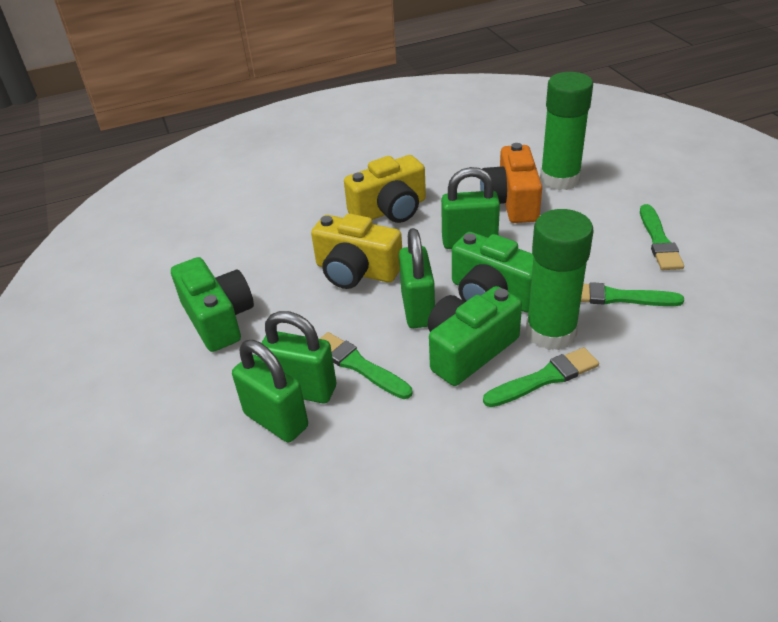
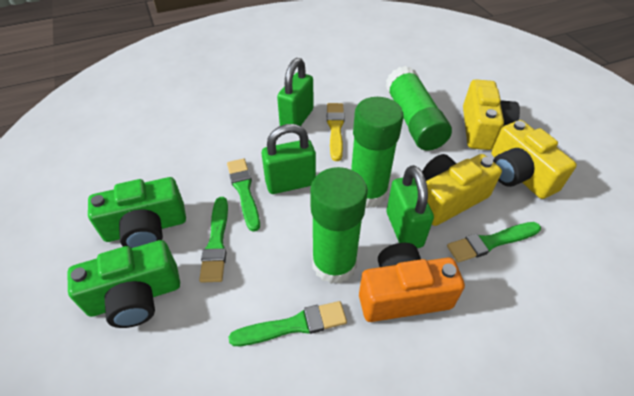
green camera: [171,257,254,352] [428,286,522,386] [452,232,533,313] = 3 -> [67,240,180,328] [88,177,186,248] = 2
green glue stick: [526,209,594,350] [540,72,593,190] = 2 -> [310,167,368,284] [351,97,403,208] [386,66,452,150] = 3
green padlock: [232,340,308,442] [261,311,336,403] [399,228,435,328] [441,167,500,249] = 4 -> [261,124,316,194] [277,58,313,126] [387,165,434,248] = 3
yellow brush: none = 0 -> [327,103,345,161] = 1
yellow camera: [311,213,402,289] [344,155,426,223] = 2 -> [422,154,502,226] [463,79,520,150] [491,120,577,199] = 3

